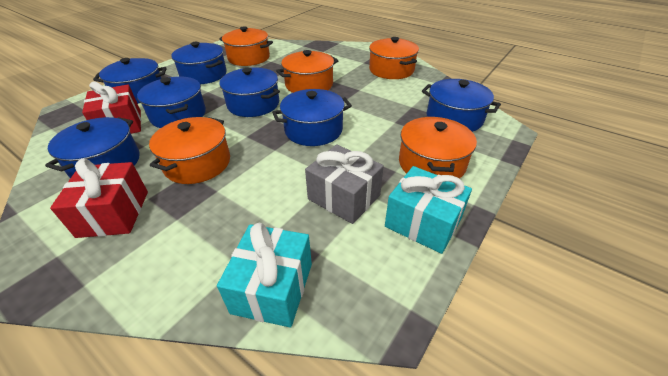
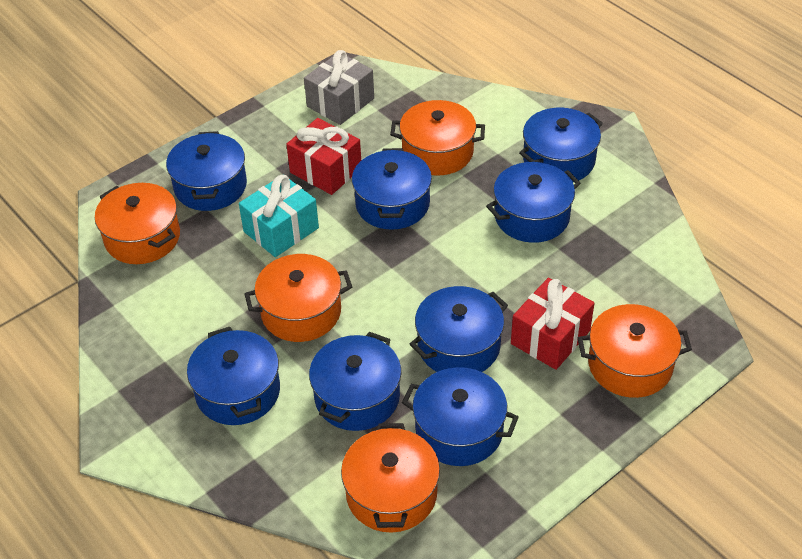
blue pot: [45,117,140,178] [93,58,167,104] [137,76,206,128] [171,42,227,84] [220,67,280,117] [272,89,352,146] [422,79,501,132] = 7 -> [166,131,247,211] [187,327,280,425] [309,332,402,431] [352,148,432,230] [402,367,519,466] [410,286,508,372] [486,162,581,243] [519,108,603,182] = 8
turquoise gift: [217,223,312,327] [385,166,472,254] = 2 -> [239,175,319,257] = 1

